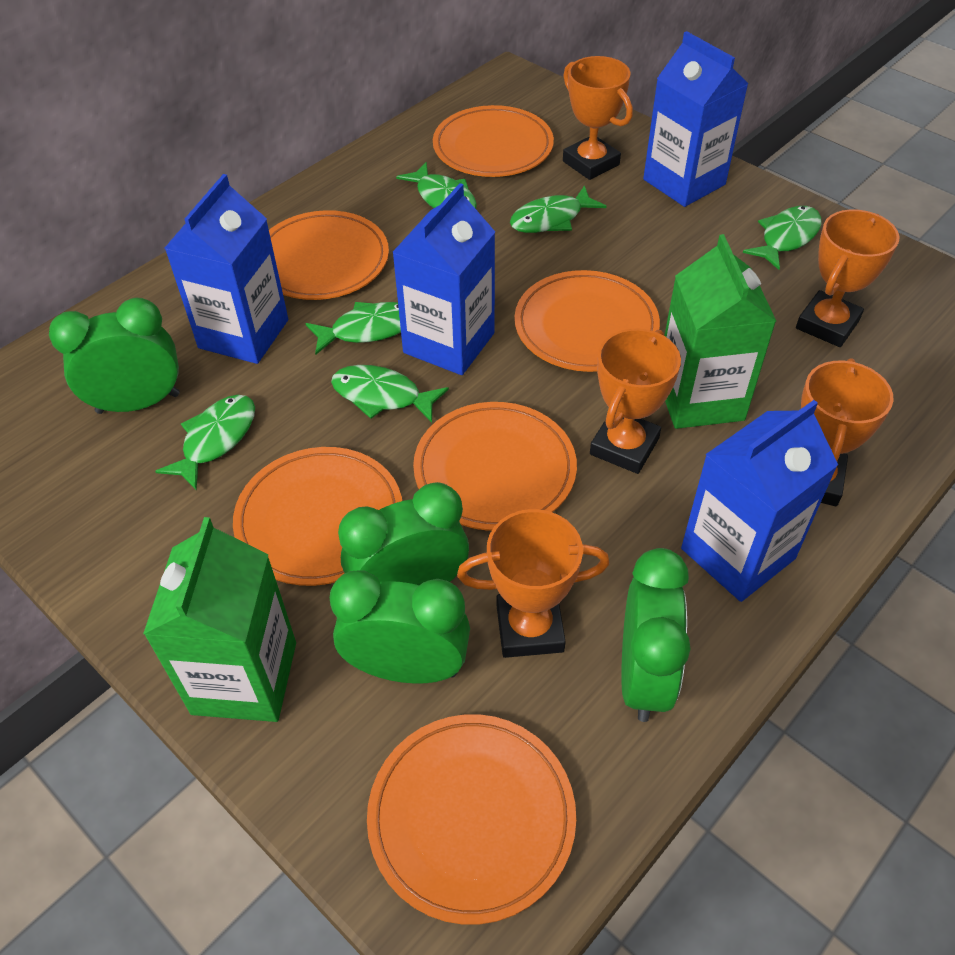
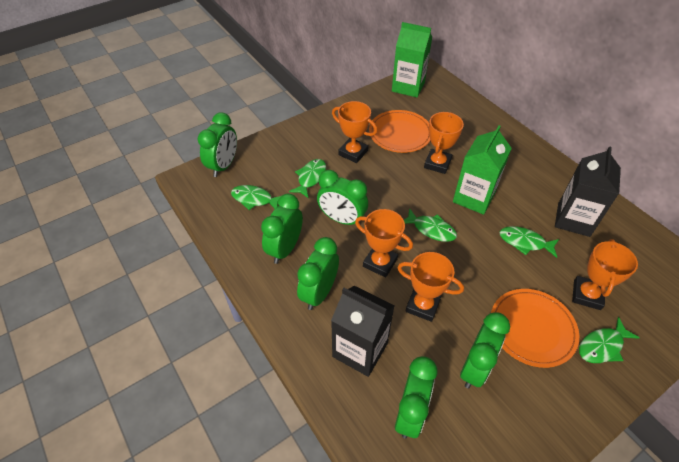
black carton: none = 0 -> [331,286,394,377] [555,146,621,237] = 2
blue carton: [165,174,288,364] [392,183,495,375] [643,31,749,207] [681,400,838,602] = 4 -> none = 0
green clock: [49,298,180,414] [330,570,470,684] [338,482,469,585] [621,548,690,722] = 4 -> [197,112,237,177] [261,193,303,264] [297,237,339,310] [317,170,368,225] [395,356,438,438] [460,312,510,389] = 6
green fish: [155,395,255,490] [305,302,401,355] [331,365,449,423] [396,162,477,209] [510,185,607,233] [743,206,822,270] = 6 -> [231,185,281,210] [289,159,326,199] [404,208,457,242] [499,226,559,258] [579,317,640,363] = 5
orange plate: [233,447,402,586] [269,210,389,300] [367,714,576,925] [413,402,577,531] [433,105,554,177] [514,270,660,372] = 6 -> [369,110,430,153] [491,289,579,368] = 2

